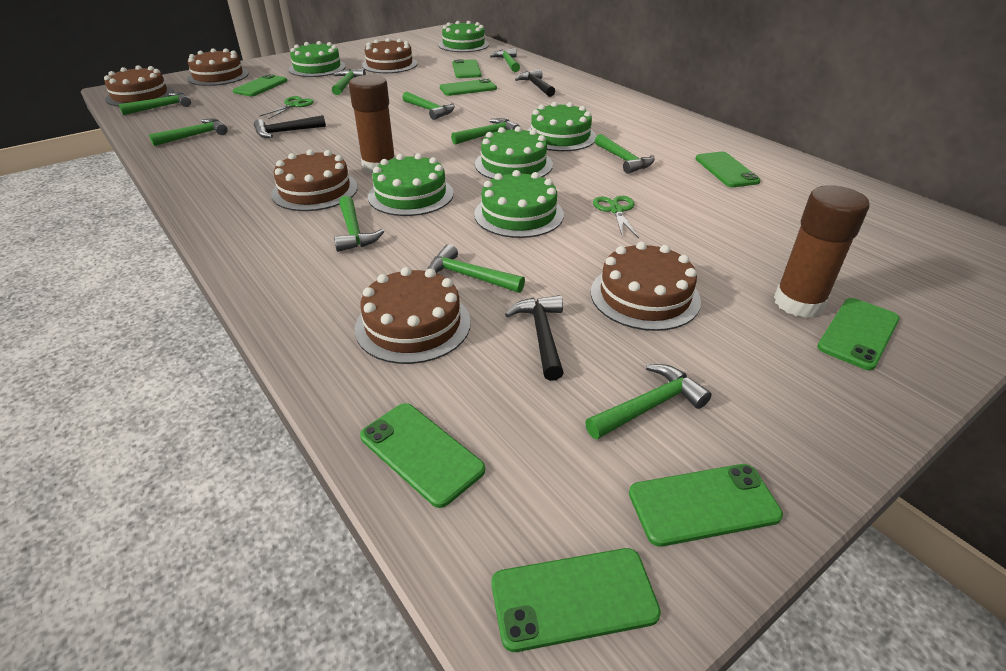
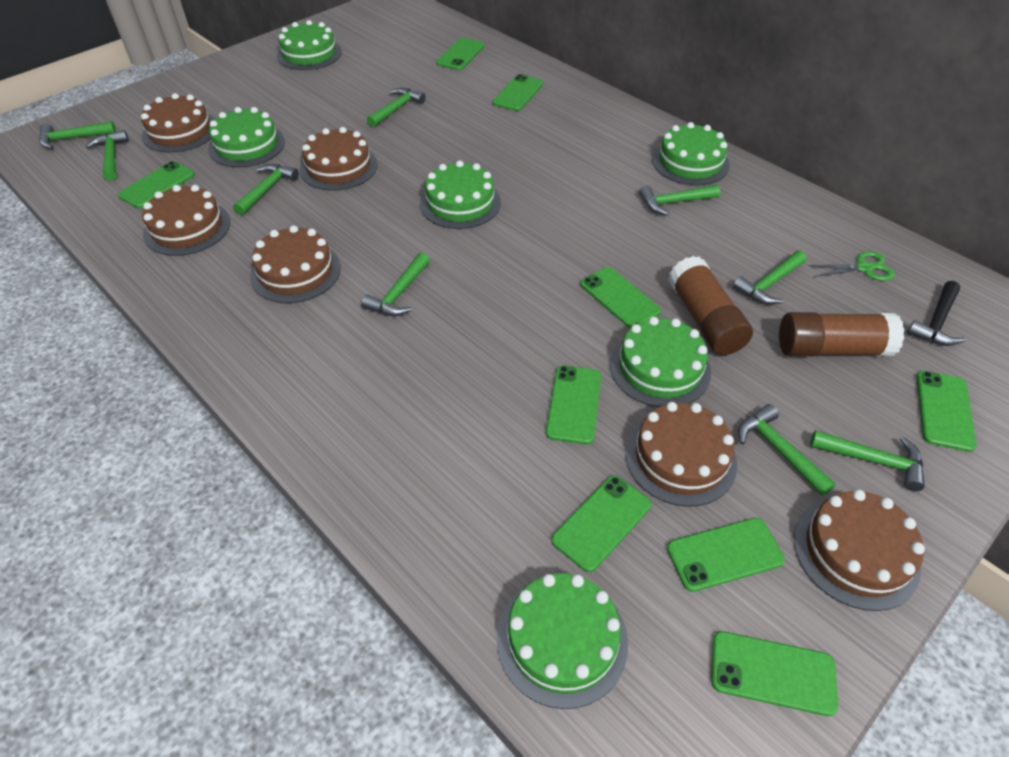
black hammer: [254,115,326,138] [505,295,564,381] [515,69,555,97] = 3 -> [907,281,965,346] = 1
green hammer: [119,92,191,115] [149,118,228,146] [332,69,366,95] [334,196,384,252] [402,92,455,120] [428,244,525,293] [451,118,519,145] [490,48,520,72] [585,364,711,439] [595,134,655,174] = 10 -> [39,121,116,149] [86,130,129,180] [233,164,299,215] [361,252,430,316] [367,88,426,127] [639,185,720,216] [733,251,806,305] [738,404,836,496] [810,430,925,491] = 9
green phone: [233,74,287,96] [360,403,485,508] [440,78,497,96] [452,59,482,78] [492,548,661,652] [629,464,783,547] [696,152,761,187] [817,298,900,370] = 8 -> [118,161,195,208] [436,38,485,70] [493,74,543,111] [546,365,601,444] [551,475,651,572] [580,267,661,329] [667,518,785,592] [711,631,838,716] [916,371,977,452] = 9
green scissors: [259,96,314,119] [593,196,639,238] = 2 -> [808,251,895,281] = 1

